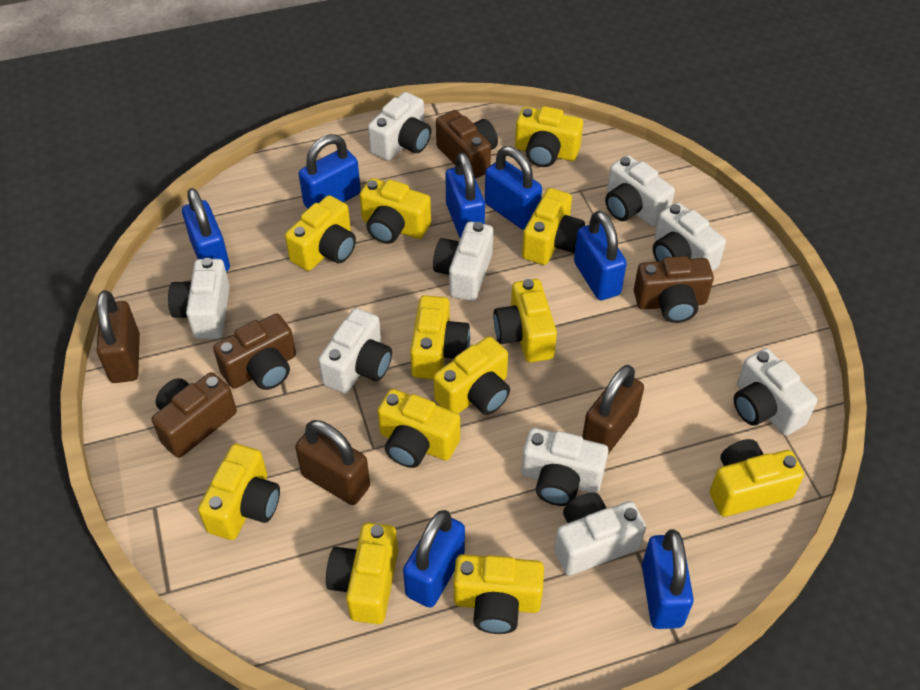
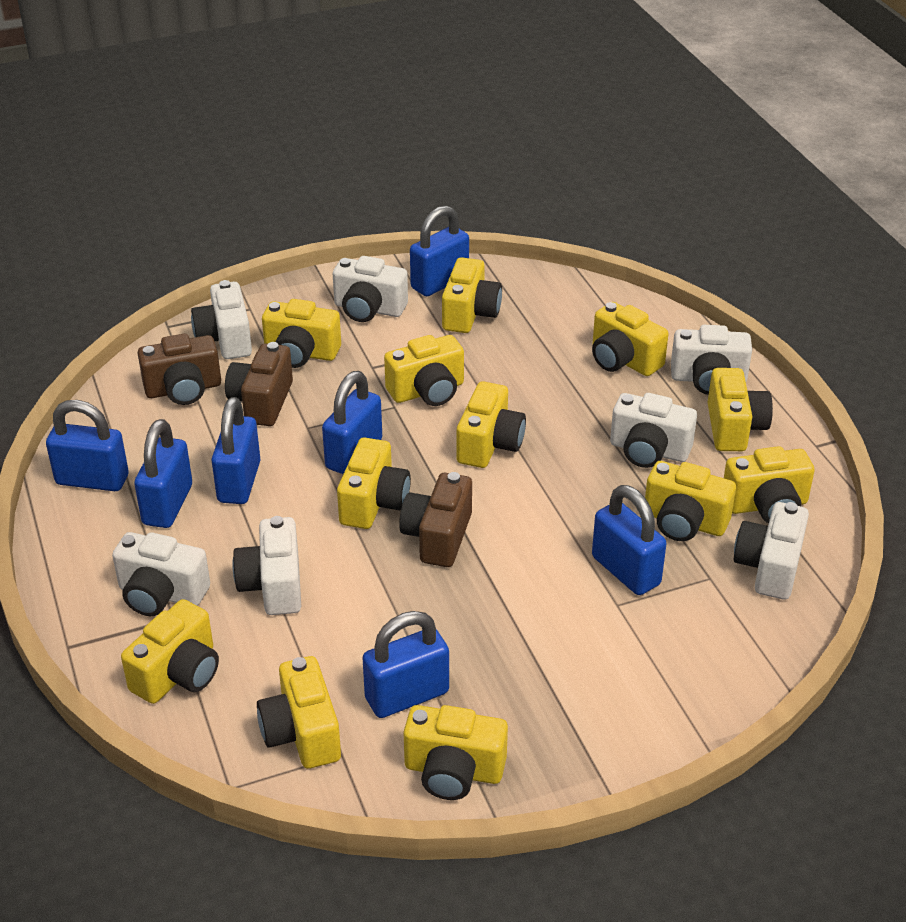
brown camera: [152,372,237,458] [213,313,296,390] [436,110,498,179] [634,256,714,323] = 4 -> [138,334,221,405] [225,342,293,426] [399,472,472,567] = 3
brown padlock: [97,290,140,383] [295,420,370,505] [582,365,644,454] = 3 -> none = 0
white camera: [168,258,230,339] [318,308,392,394] [368,92,431,161] [433,222,493,301] [521,428,609,506] [554,492,646,576] [605,155,675,227] [653,202,726,271] [734,348,817,436] = 9 -> [112,532,210,616] [191,280,252,359] [232,516,301,615] [333,256,408,322] [610,393,697,468] [671,325,752,395] [734,502,809,600] = 7

